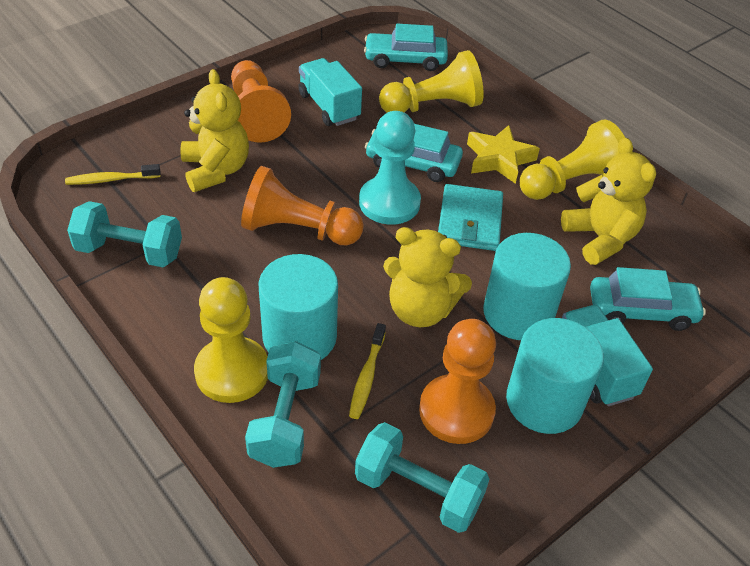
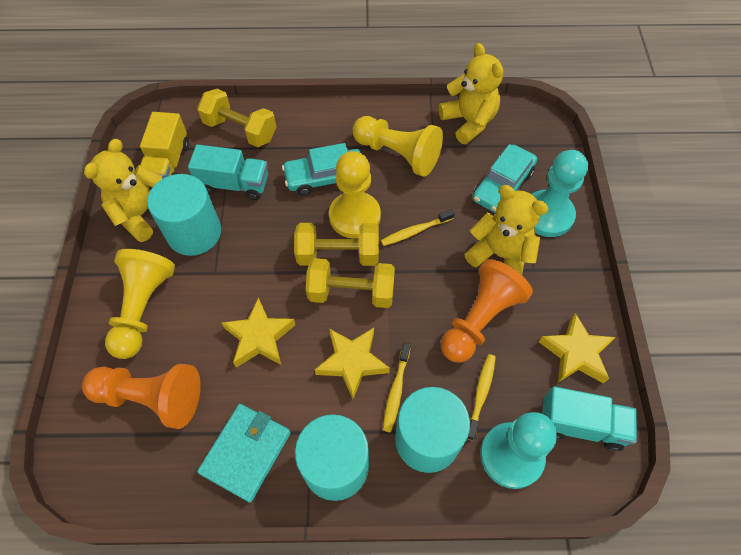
orange pawn: [231,60,291,143] [241,166,364,245] [419,319,496,444] = 3 -> [82,364,201,429] [441,259,533,363] = 2
turquoise car: [364,24,448,71] [365,124,463,182] [590,267,706,331] = 3 -> [282,143,361,196] [473,144,537,213] = 2
turquoise dumbbell: [67,201,182,267] [245,341,321,468] [355,422,489,533] = 3 -> none = 0
turquoise pawn: [359,111,421,225] = 1 -> [480,412,557,489] [532,150,588,237] = 2
yellow dumbbell: none = 0 -> [197,89,276,147] [294,223,379,266] [306,258,395,308] = 3
yellow star: [467,125,540,184] = 1 -> [222,297,295,368] [315,328,390,399] [539,313,616,384] = 3
yellow toothbrush: [65,164,161,185] [349,323,386,419] = 2 -> [381,209,455,246] [383,343,411,432] [467,354,496,441] = 3
yellow truck: none = 0 -> [140,112,189,179] = 1

